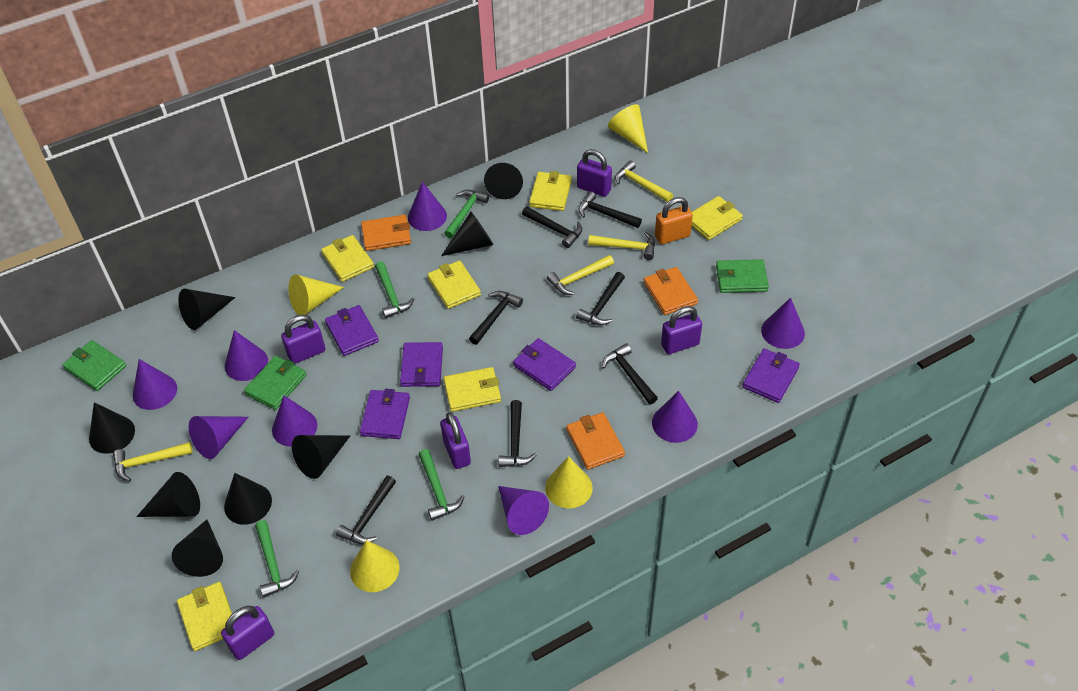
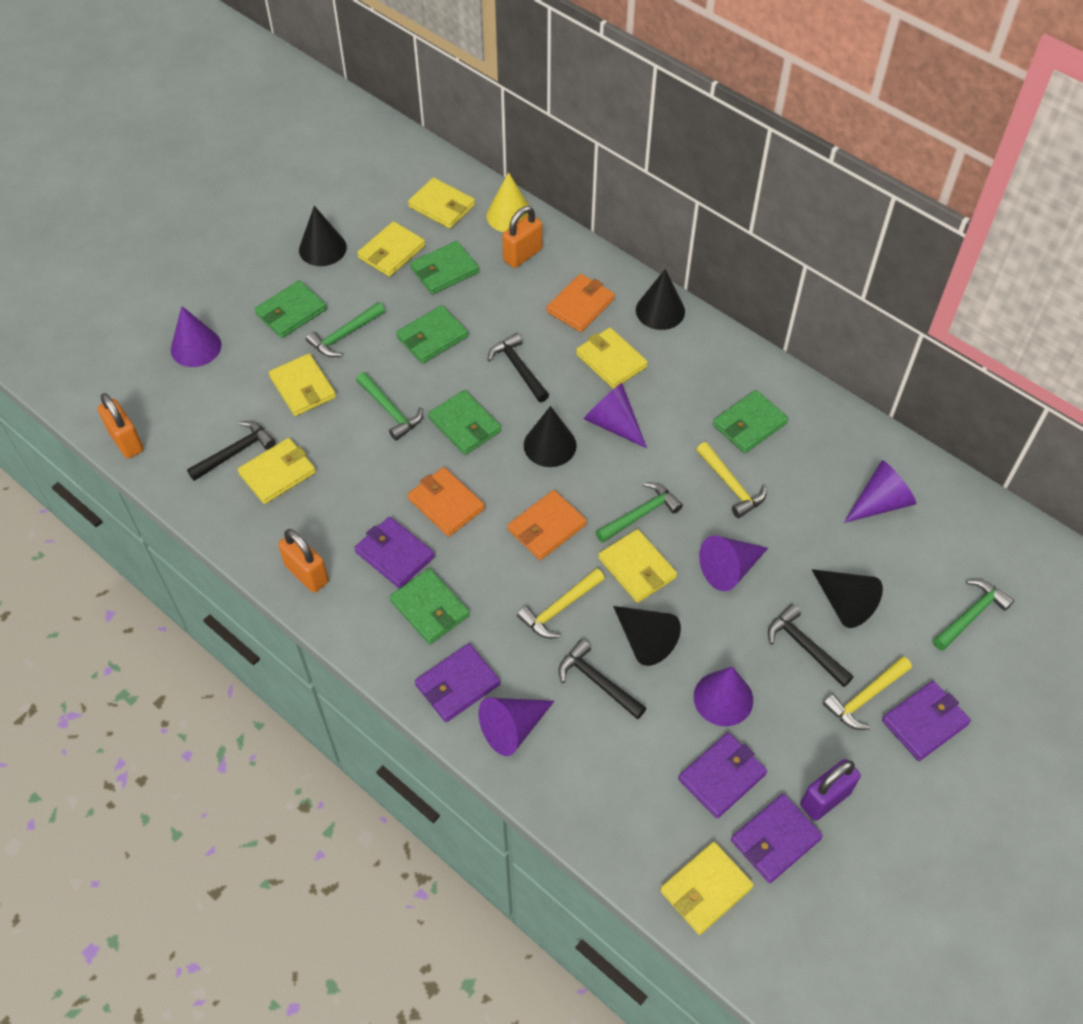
black cone: [89,402,135,454] [137,472,200,517] [172,520,223,577] [178,289,235,330] [224,473,272,525] [292,435,350,479] [441,212,494,256] [484,163,523,199] = 8 -> [299,206,347,266] [524,406,577,467] [613,606,681,666] [636,269,685,330] [812,569,883,628] = 5
black hammer: [336,476,396,544] [469,291,523,345] [498,400,537,467] [522,207,582,248] [576,272,625,325] [579,191,642,228] [602,343,658,404] = 7 -> [187,421,276,481] [487,333,549,402] [559,639,646,719] [768,604,853,687] = 4
green wallet: [62,340,126,391] [244,356,307,410] [716,259,769,293] = 3 -> [254,280,327,338] [390,568,470,644] [396,305,468,364] [410,241,479,294] [428,390,501,455] [713,390,788,453] = 6
orange padlock: [655,197,693,244] = 1 -> [97,393,143,458] [278,529,329,593] [502,206,542,268] = 3
purple cone: [133,359,177,410] [189,416,248,459] [225,330,268,381] [272,396,317,447] [408,182,447,231] [498,486,549,535] [652,391,698,443] [761,298,805,349] = 8 -> [171,306,222,367] [479,698,554,756] [584,383,647,448] [694,666,753,726] [699,535,768,591] [844,460,917,523] = 6
purple padlock: [221,606,274,660] [281,315,325,364] [440,412,471,469] [577,149,612,197] [661,306,702,354] = 5 -> [800,759,861,821] = 1
yellow cone: [288,275,344,315] [350,540,400,592] [545,456,593,508] [608,104,648,153] = 4 -> [486,172,529,232] = 1
yellow hammer: [113,442,193,482] [547,255,614,295] [588,232,655,260] [615,160,673,202] = 4 -> [517,568,605,639] [696,442,766,518] [823,657,912,730] = 3
yellow wallet: [177,582,232,651] [321,235,374,282] [427,260,481,309] [444,367,501,412] [529,171,572,211] [692,196,743,240] = 6 -> [238,438,316,504] [269,354,336,416] [357,221,425,277] [408,178,475,229] [576,327,648,389] [598,529,677,603] [660,842,754,935] = 7

